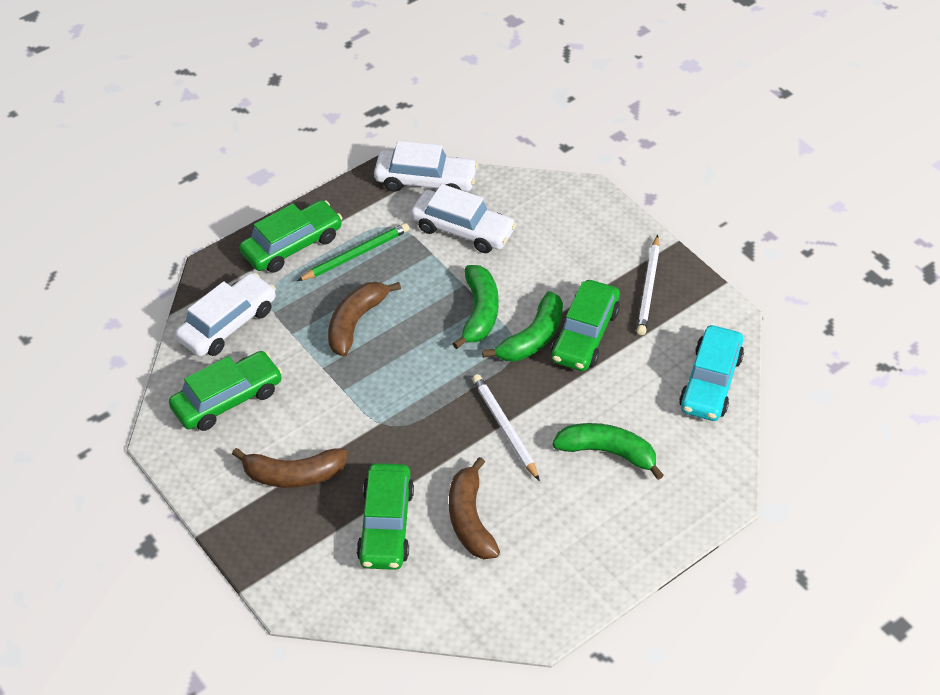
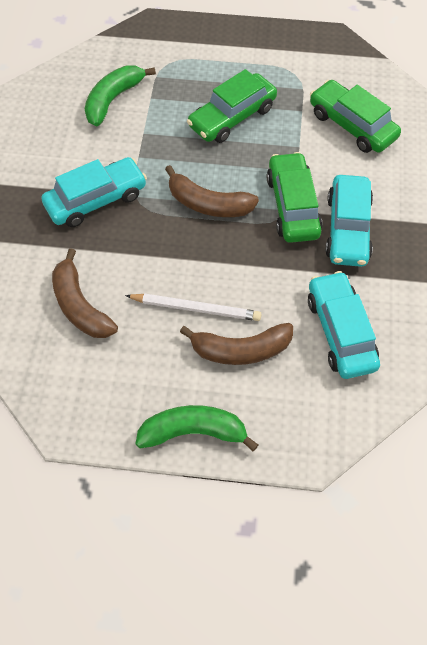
green banana: [452,265,499,349] [482,291,563,362] [552,423,664,480] = 3 -> [85,65,156,126] [135,405,258,451] = 2
green car: [169,351,283,431] [240,200,342,273] [357,463,414,570] [551,280,620,371] = 4 -> [187,69,277,143] [267,152,323,243] [310,80,401,153] = 3
green pencil: [297,223,409,281] = 1 -> none = 0
turquoise car: [679,325,744,421] = 1 -> [41,157,147,227] [308,271,380,379] [325,175,373,267] = 3
white car: [175,273,276,357] [374,141,478,192] [411,184,517,253] = 3 -> none = 0
white pencil: [472,374,540,481] [637,235,660,335] = 2 -> [125,293,261,321] = 1

